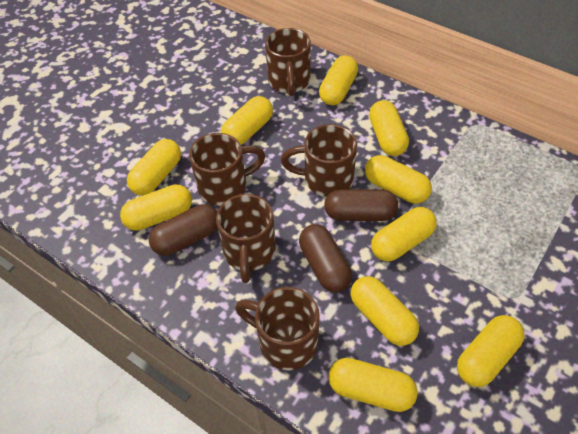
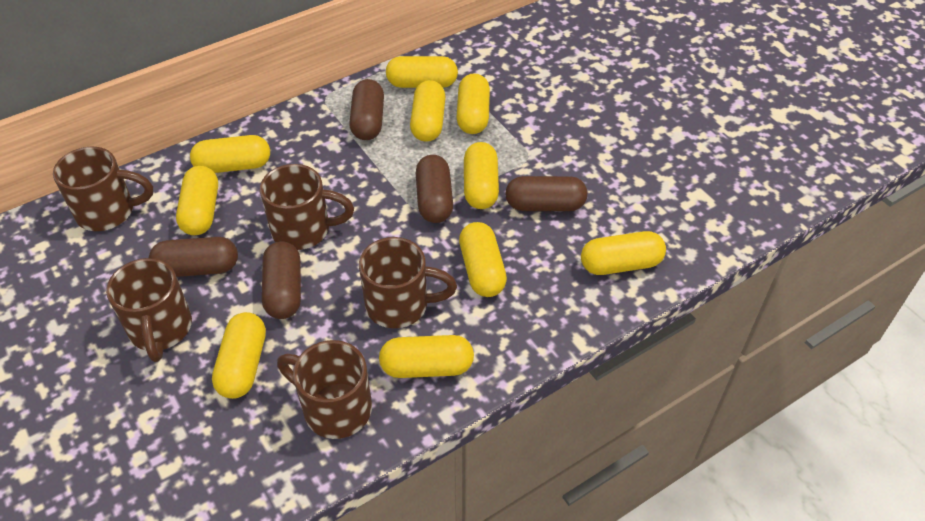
brown capsule: [149,204,217,256] [299,224,352,292] [324,189,398,221] = 3 -> [149,237,238,277] [262,241,301,319] [349,79,384,140] [416,155,453,223] [505,176,587,211] = 5

